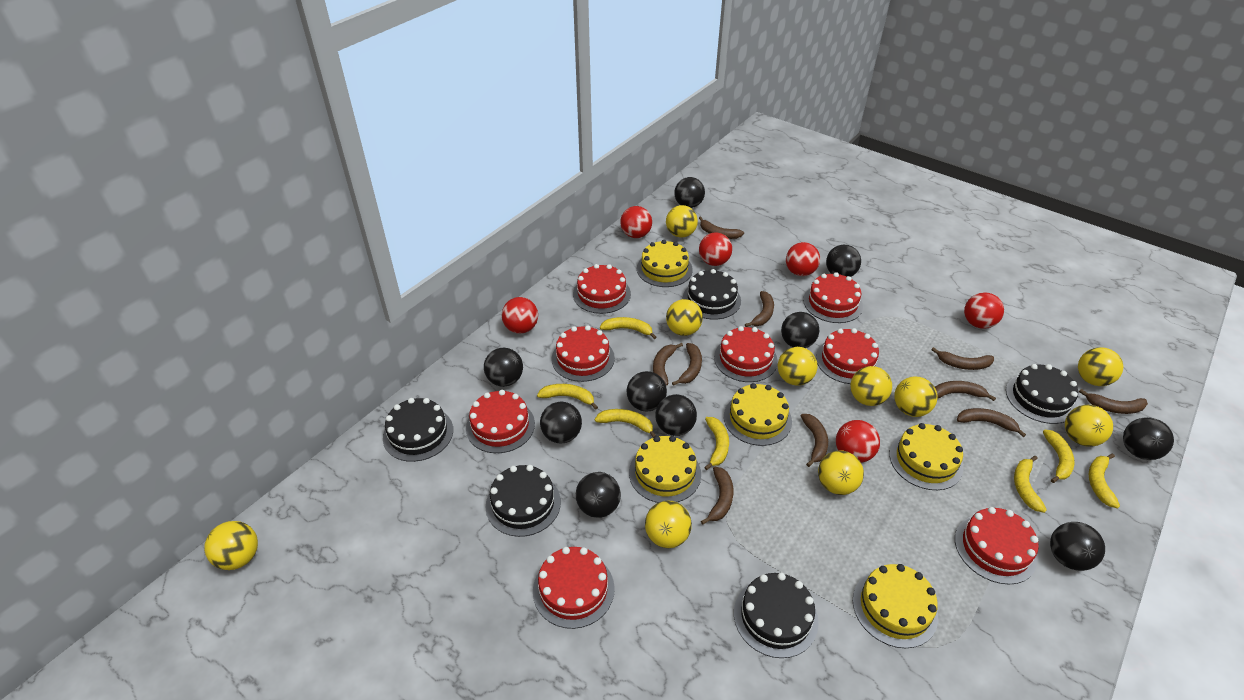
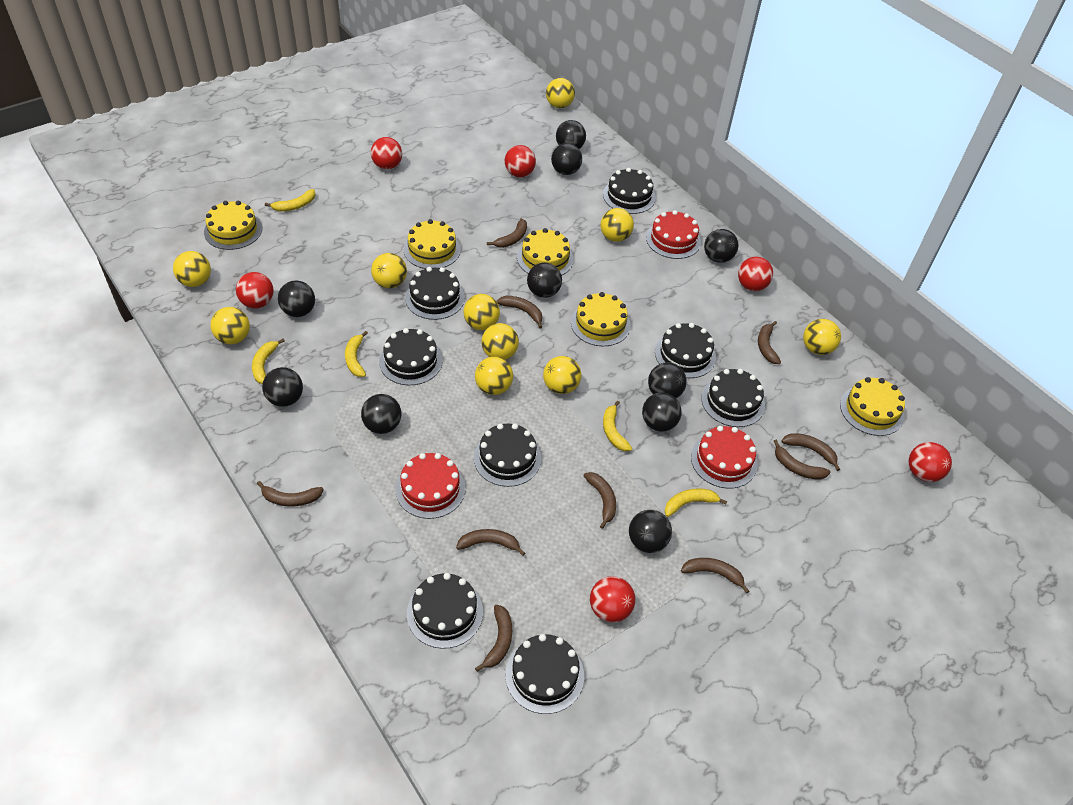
black cake: [383,398,453,462] [486,465,561,537] [683,269,741,320] [734,573,819,658] [1006,364,1078,424] = 5 -> [379,328,443,385] [405,267,465,320] [407,573,483,649] [474,424,541,487] [505,634,584,714] [603,168,656,214] [655,323,716,378] [701,369,765,427] = 8
red cake: [466,390,535,453] [533,547,615,629] [552,325,615,382] [573,264,631,314] [714,326,778,382] [803,272,863,323] [816,328,880,384] [955,507,1039,584] = 8 -> [396,453,466,519] [646,210,701,259] [691,426,758,489] = 3
yellow banana: [537,384,598,410] [595,409,656,438] [600,317,656,339] [704,417,729,470] [1014,456,1047,513] [1043,430,1074,483] [1089,454,1120,508] = 7 -> [252,339,285,384] [265,189,316,211] [345,331,368,377] [603,401,632,451] [665,488,727,517] = 5

